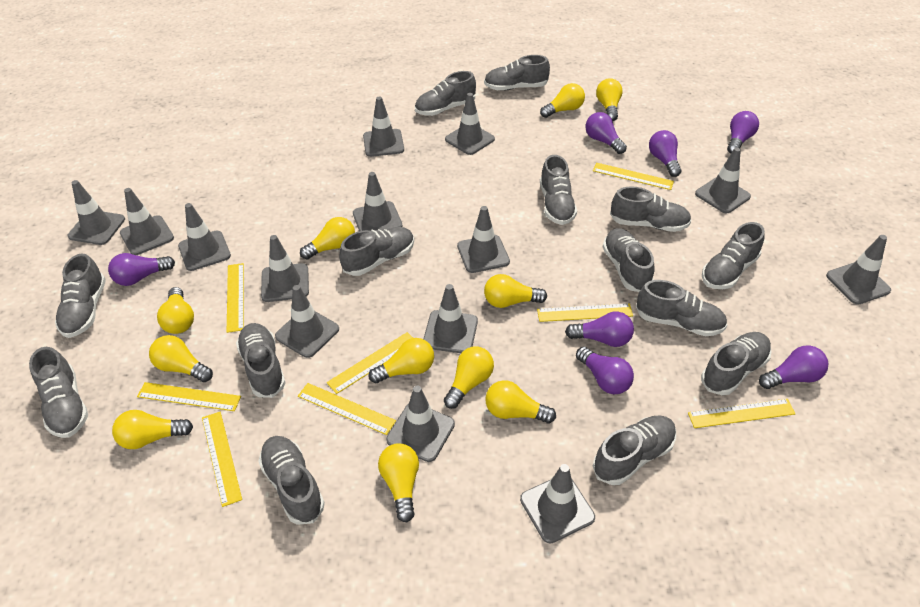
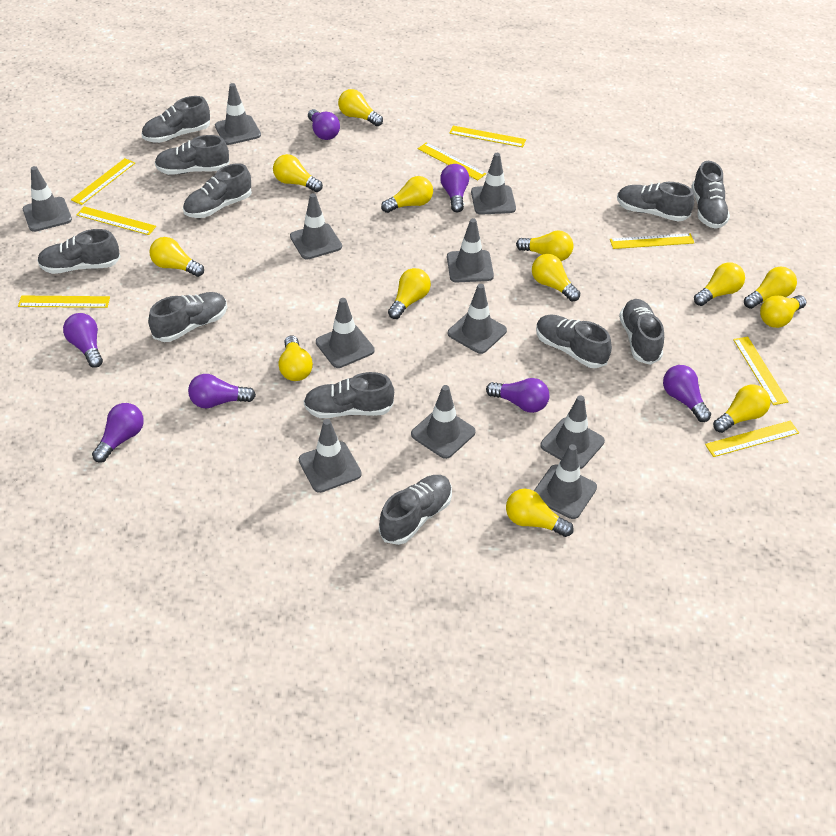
grey shoe: [29,347,88,438] [55,253,106,338] [236,323,286,398] [258,436,325,525] [339,227,414,276] [415,71,476,116] [484,55,550,91] [540,155,577,225] [593,415,676,485] [603,228,655,292] [610,187,691,232] [636,280,727,336] [701,332,772,395] [702,222,765,289] = 14 -> [37,229,120,274] [141,96,210,143] [148,292,227,342] [155,135,230,175] [183,163,252,218] [304,372,394,418] [379,475,452,545] [536,314,612,368] [617,182,694,222] [619,299,664,365] [691,161,730,229] = 11
grey traffic cone: [68,180,125,245] [120,188,174,255] [178,203,231,271] [261,235,309,302] [275,285,339,358] [353,172,403,231] [363,96,404,157] [386,386,455,462] [423,284,478,353] [445,93,495,155] [457,206,510,273] [520,464,595,544] [695,147,751,213] [826,235,891,305] = 14 -> [23,166,72,232] [215,83,261,145] [290,193,342,260] [299,419,362,493] [316,298,375,368] [411,385,476,459] [447,218,494,282] [448,284,507,354] [471,153,516,215] [534,444,597,519] [540,395,605,469] = 11
yellow light bulb: [112,410,193,449] [149,335,213,382] [157,287,194,334] [300,217,355,259] [369,338,434,383] [378,443,419,522] [444,346,494,409] [484,274,547,308] [485,380,556,423] [540,83,585,118] [596,78,623,121] = 11 -> [149,237,204,277] [273,154,323,192] [278,335,313,381] [338,89,383,126] [381,176,433,213] [388,268,431,319] [506,489,574,537] [516,230,573,261] [532,254,580,302] [694,262,745,306] [713,385,771,433] [744,267,797,309] [760,295,806,328] = 13

